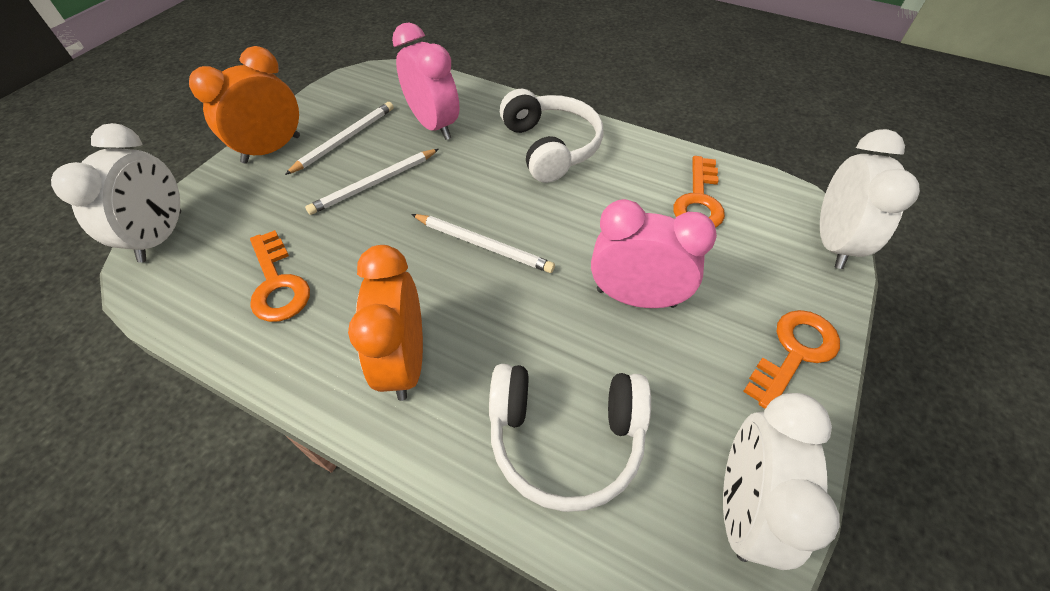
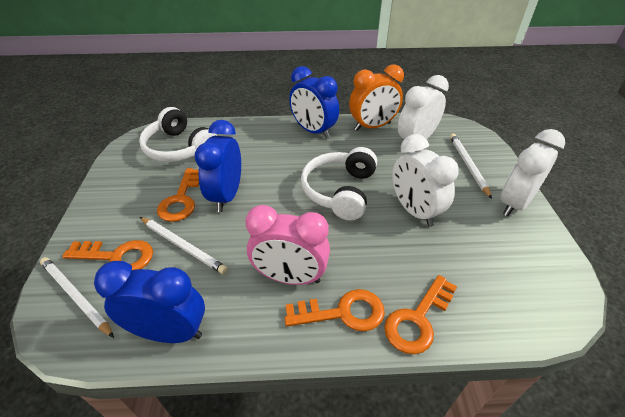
blue clock: none = 0 -> [94,261,205,343] [195,120,241,212] [289,66,339,139] = 3
orange clock: [189,46,300,164] [348,245,423,401] = 2 -> [349,64,404,131] = 1
orange key: [250,230,310,322] [673,156,725,228] [743,310,840,409] = 3 -> [62,240,153,270] [157,168,199,222] [284,289,385,331] [384,275,457,354] = 4
pink clock: [392,22,460,140] [591,199,717,308] = 2 -> [245,205,330,285] = 1

